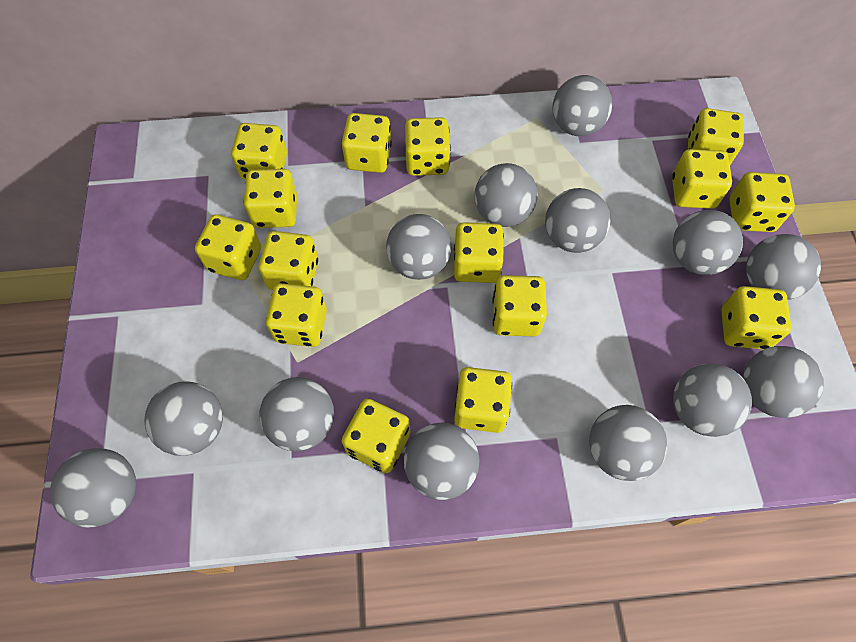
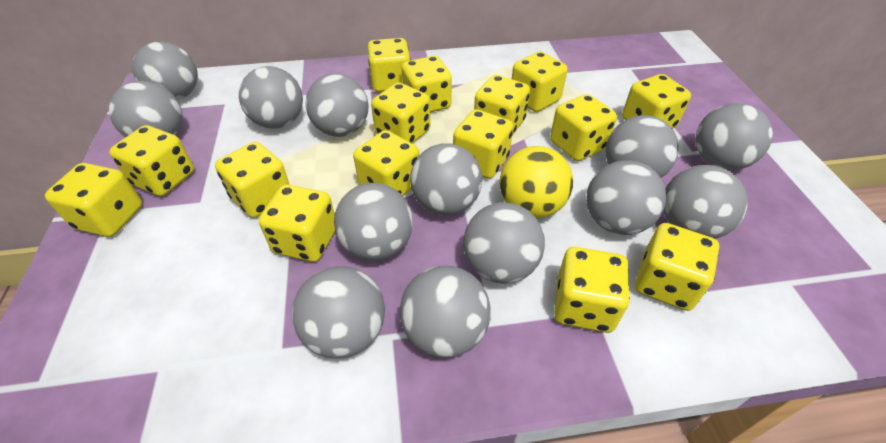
yellow ball: none = 0 -> [499,146,573,218] = 1

